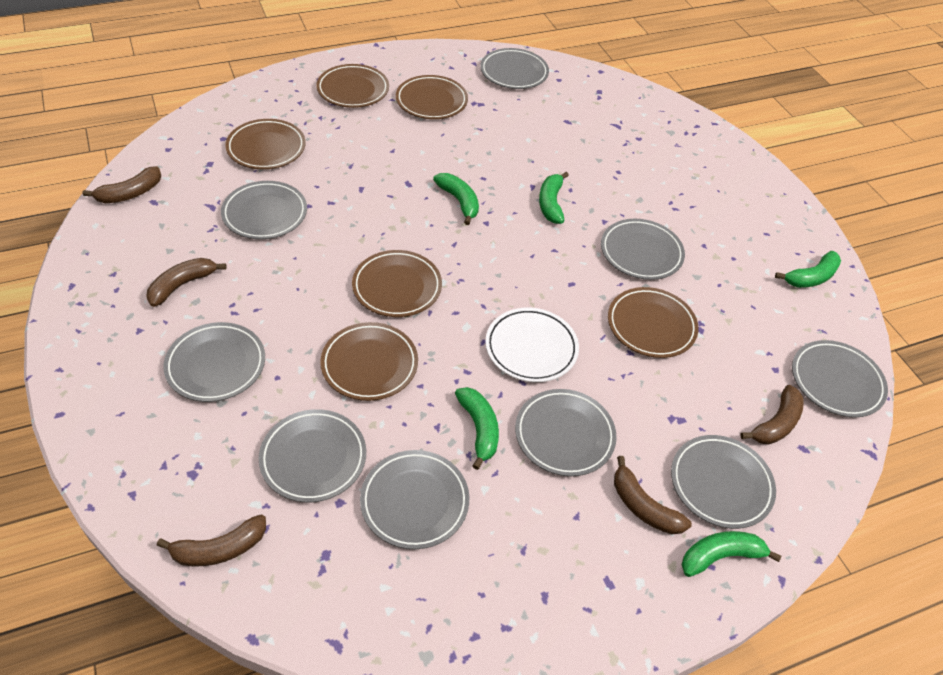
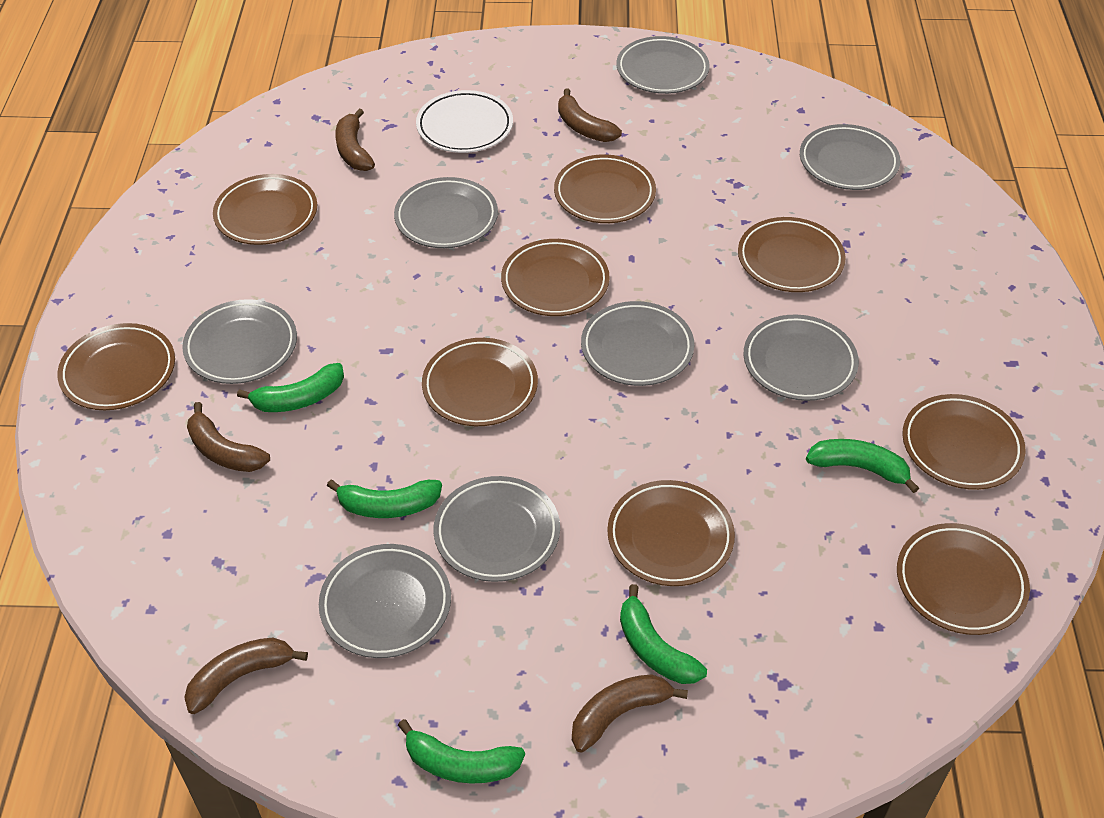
brown plate: [225,119,306,169] [316,64,389,108] [320,322,418,401] [352,250,442,317] [396,75,468,119] [608,287,699,358] = 6 -> [57,323,175,410] [213,174,317,245] [422,338,538,426] [501,239,610,316] [554,154,656,223] [607,480,735,586] [738,217,846,292] [897,523,1030,635] [902,394,1026,490] = 9
grey plate: [163,322,265,402] [221,181,307,239] [259,409,366,503] [360,450,469,549] [480,48,549,89] [515,389,617,476] [601,219,685,280] [671,435,776,529] [792,340,888,417] = 9 -> [182,299,297,384] [319,544,451,658] [394,177,498,248] [434,476,560,582] [581,301,694,386] [617,36,710,94] [743,315,859,401] [800,124,900,190] = 8

